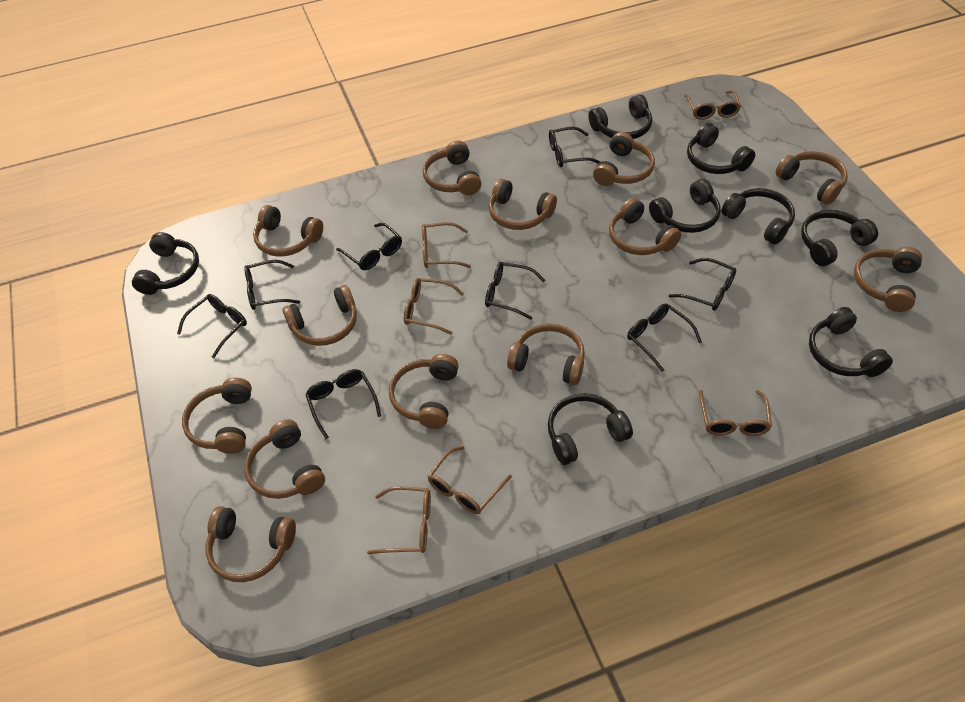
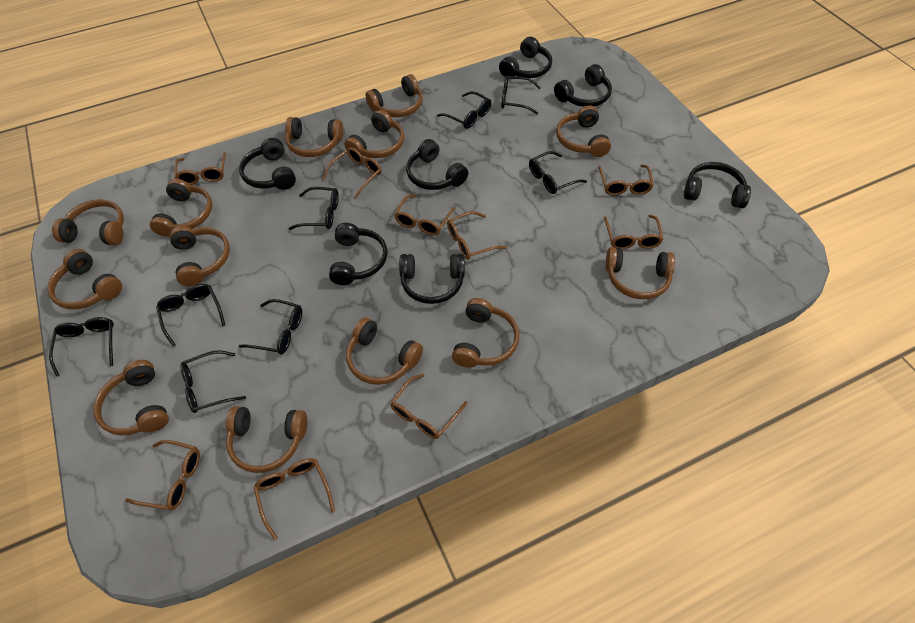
black headphones: [132,232,199,295] [548,393,633,465] [589,95,652,139] [649,179,721,233] [687,123,755,174] [721,188,795,245] [801,210,878,266] [809,307,893,377] = 8 -> [239,138,296,190] [329,223,388,285] [399,254,465,304] [406,139,468,190] [499,37,552,78] [554,64,612,107] [684,162,751,208] = 7
brown glasses: [367,486,431,554] [404,278,464,335] [422,222,471,268] [428,446,512,514] [684,90,741,120] [699,390,772,436] = 6 -> [125,440,200,510] [174,152,226,185] [253,458,335,540] [323,147,382,199] [390,374,468,439] [394,195,456,235] [447,211,507,260] [598,165,654,196] [604,215,663,249] = 9

